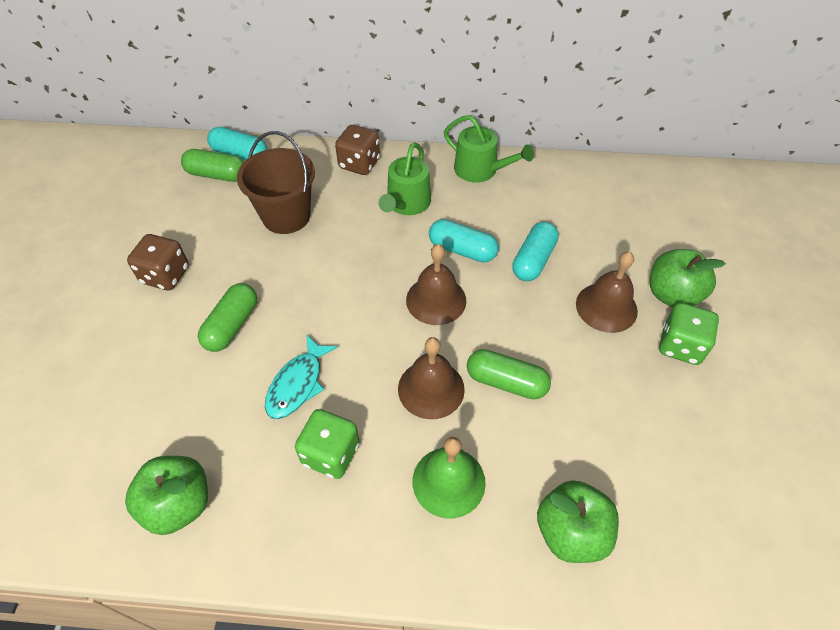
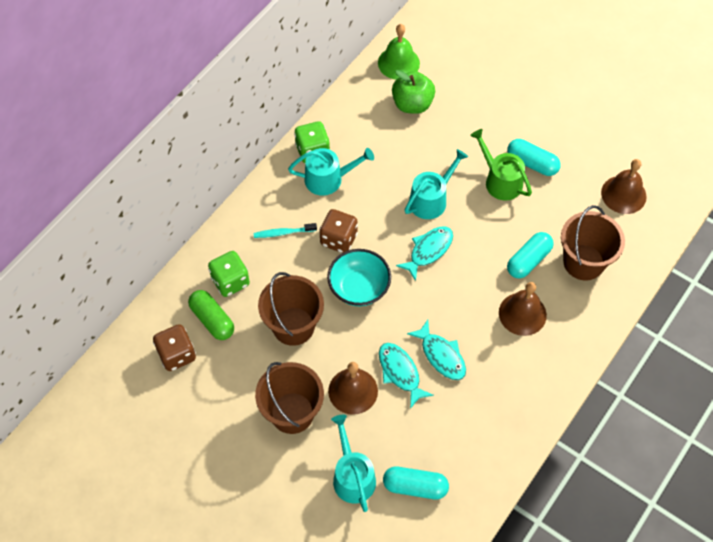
brown bucket: [237,131,315,234] = 1 -> [255,362,324,434] [258,272,324,346] [561,205,625,280] = 3
green apple: [125,456,208,535] [537,480,619,563] [650,249,726,308] = 3 -> [392,70,435,114] = 1
green capsule: [181,149,244,182] [198,283,257,352] [467,349,551,399] = 3 -> [188,290,234,340] = 1
green watering can: [378,142,431,215] [444,115,534,183] = 2 -> [470,129,532,201] = 1
turquoise bowl: none = 0 -> [327,249,391,306] = 1
turquoise fish: [265,334,338,419] = 1 -> [379,343,434,409] [396,226,453,281] [407,320,466,380] = 3
turquoise toothbrush: none = 0 -> [254,223,317,238] = 1
turquoise watering can: none = 0 -> [288,148,374,196] [331,415,376,512] [405,149,468,219] = 3

